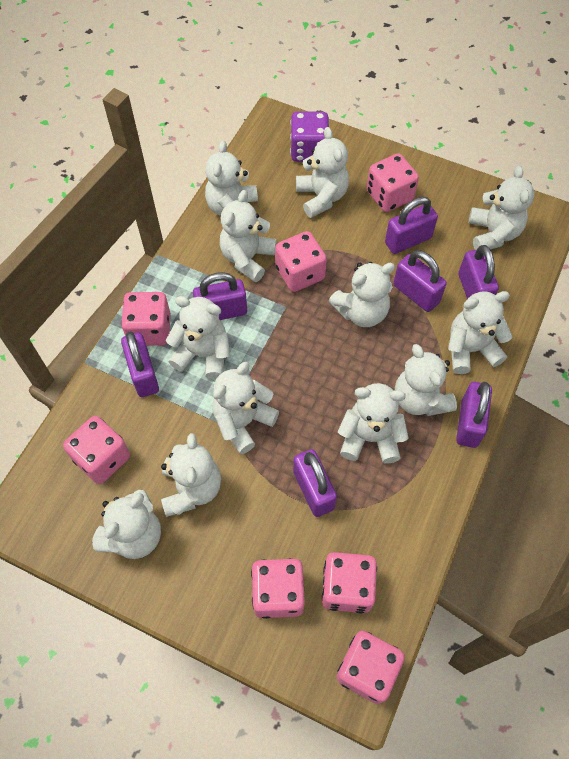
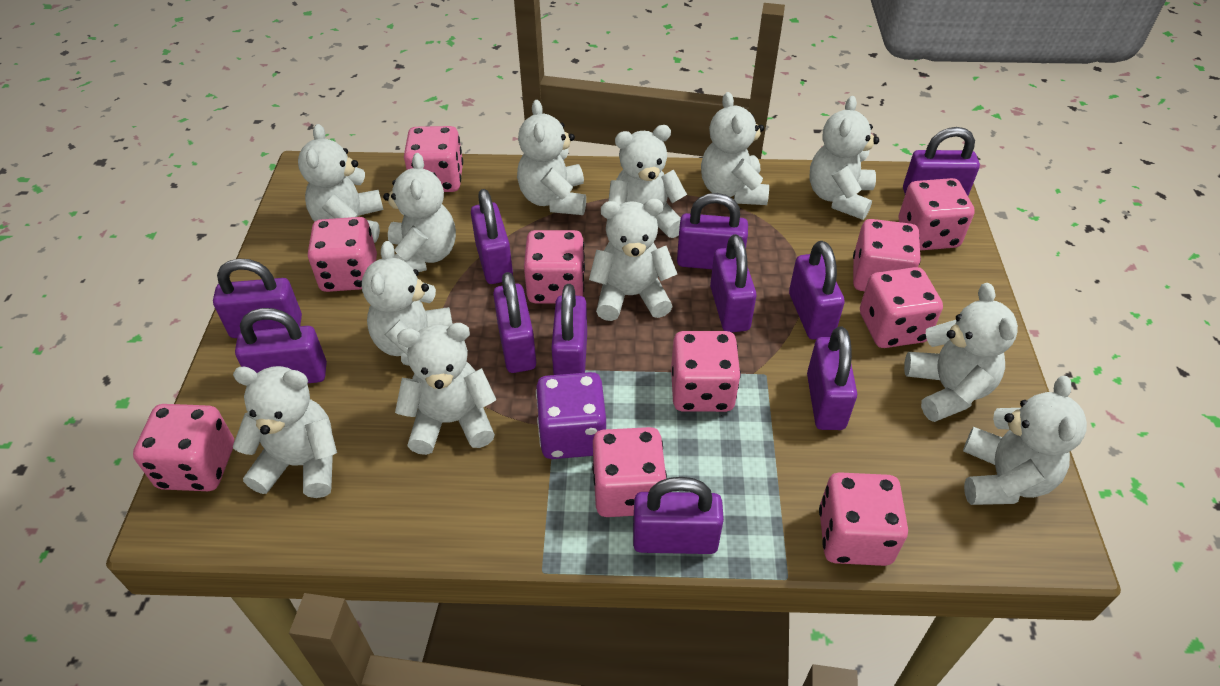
pink dice: [63,416,130,484] [121,292,171,346] [251,558,305,619] [275,231,327,292] [322,552,377,613] [337,631,405,704] [367,153,419,212] = 7 -> [133,404,234,491] [308,217,377,292] [404,126,463,192] [524,230,585,304] [592,427,667,517] [671,331,741,412] [819,472,908,566] [853,219,921,291] [860,267,943,348] [899,178,975,251] = 10
purple padlock: [121,331,159,397] [193,272,247,320] [293,449,337,517] [385,197,438,254] [394,250,447,312] [456,382,492,448] [458,245,499,299] = 7 -> [213,259,302,338] [235,308,327,384] [471,189,513,284] [493,272,536,373] [551,284,587,375] [633,477,724,554] [677,193,748,269] [710,234,757,332] [789,241,845,339] [807,327,857,430] [903,127,980,196] = 11

